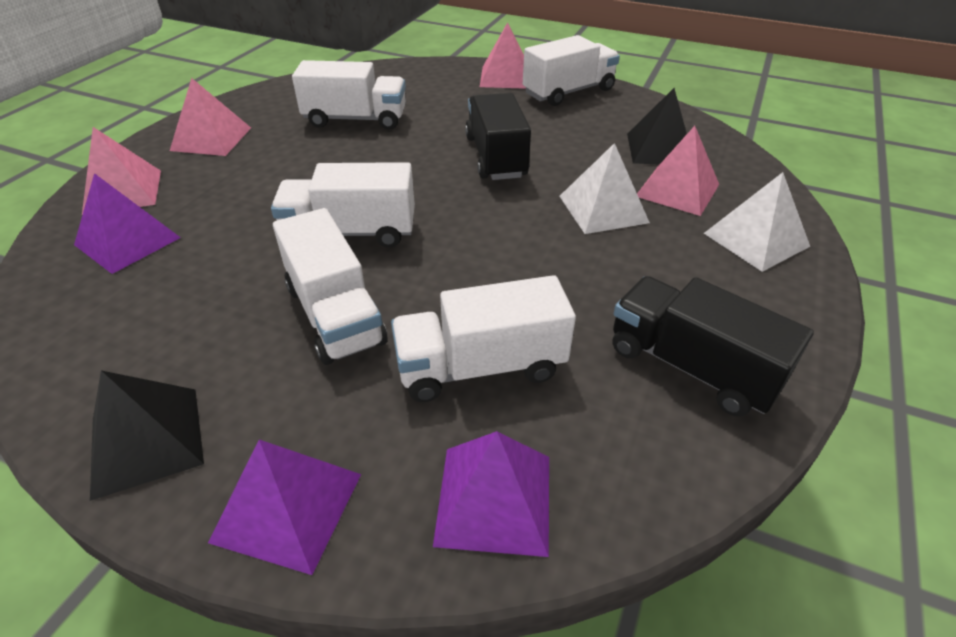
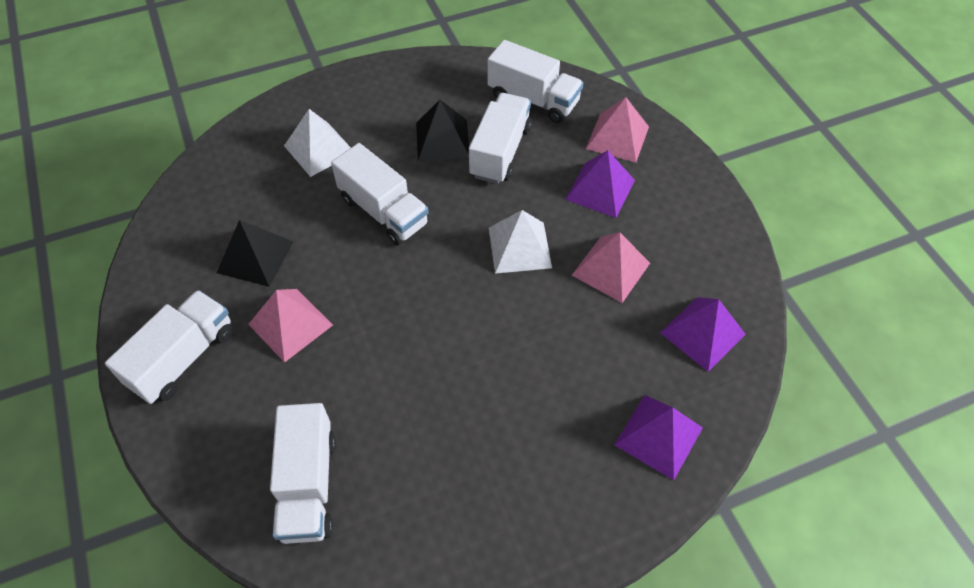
black truck: [465,93,531,180] [612,276,814,417] = 2 -> none = 0
pink pyramid: [82,127,161,215] [170,78,251,156] [480,22,526,89] [637,126,719,216] = 4 -> [248,289,333,363] [572,232,650,303] [586,97,649,162] = 3

